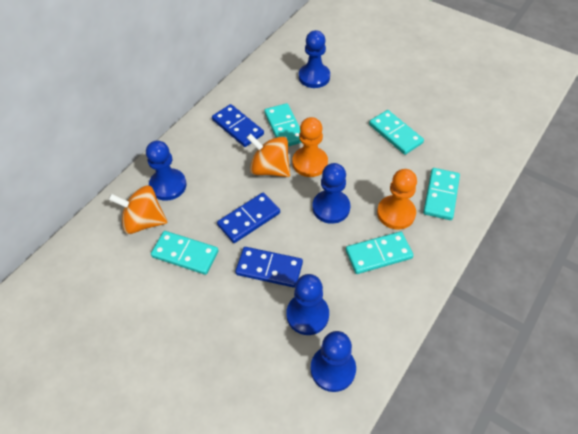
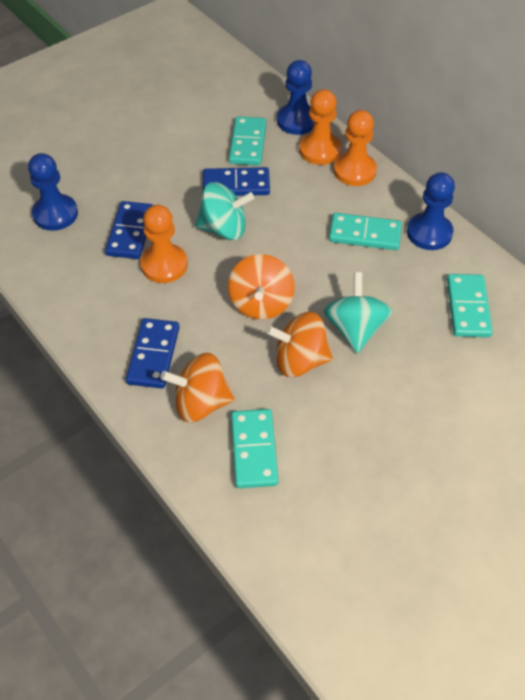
blue pawn: [146,140,187,201] [286,274,329,335] [299,30,330,88] [310,331,356,392] [312,163,350,224] = 5 -> [28,153,78,231] [277,60,314,135] [407,172,455,250] = 3
orange pawn: [292,117,328,177] [377,169,417,230] = 2 -> [140,205,188,283] [299,89,341,165] [334,110,377,186] = 3
orange spinning top: [108,185,167,234] [246,133,290,177] = 2 -> [160,353,235,423] [228,254,295,320] [266,312,333,377] = 3
turquoise domino: [151,231,219,275] [264,103,302,147] [346,232,414,274] [369,110,424,155] [423,168,460,220] = 5 -> [229,116,266,166] [231,409,278,488] [329,213,402,250] [447,274,493,337] = 4
turquoise spinning top: none = 0 -> [195,182,254,240] [324,272,392,353] = 2

